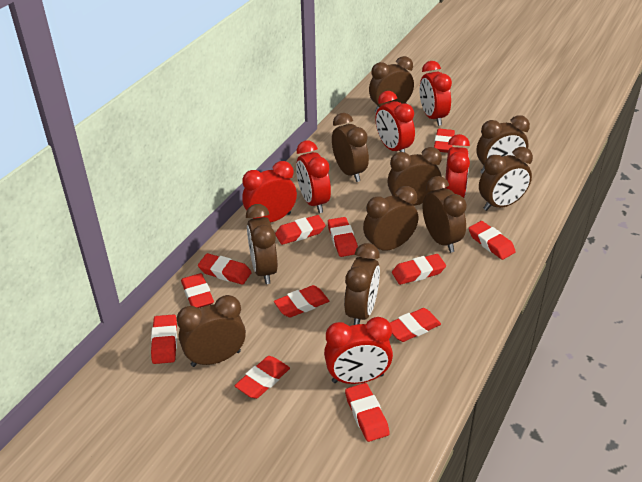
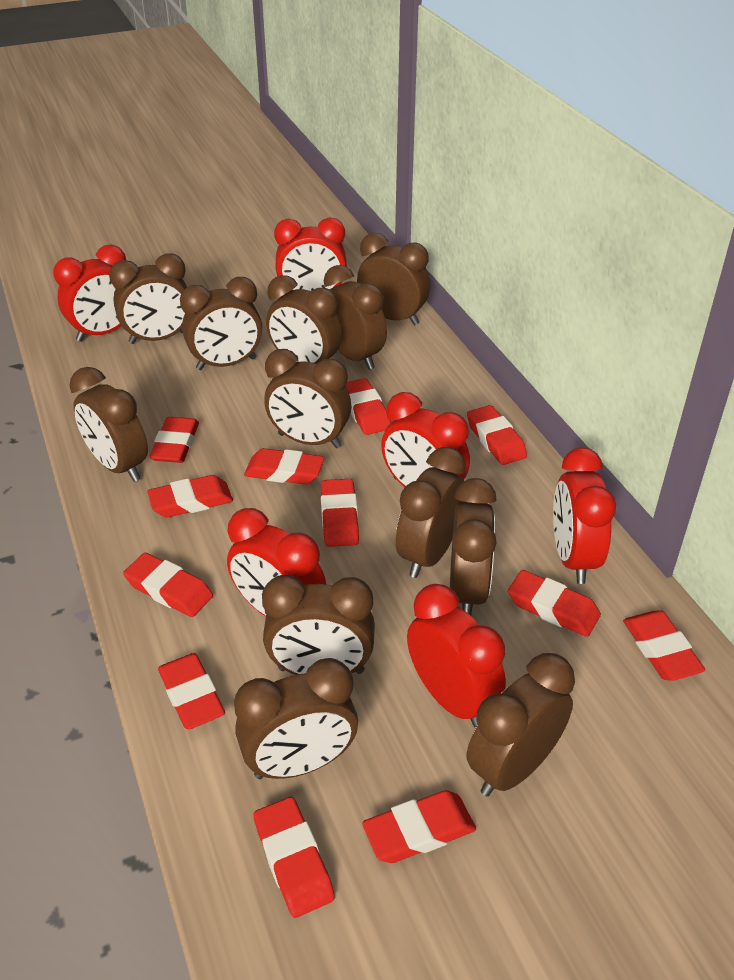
brown clock: [177,295,246,367] [246,204,278,284] [332,113,369,182] [344,243,380,325] [363,186,418,251] [369,56,414,113] [387,147,442,206] [423,176,467,253] [477,115,530,174] [479,147,533,211] = 10 -> [69,367,148,482] [109,253,187,344] [180,277,262,370] [234,658,358,779] [262,575,375,675] [264,349,351,448] [266,275,342,364] [324,265,387,370] [357,233,430,326] [396,447,466,578] [450,478,497,616] [467,653,575,797] = 12

